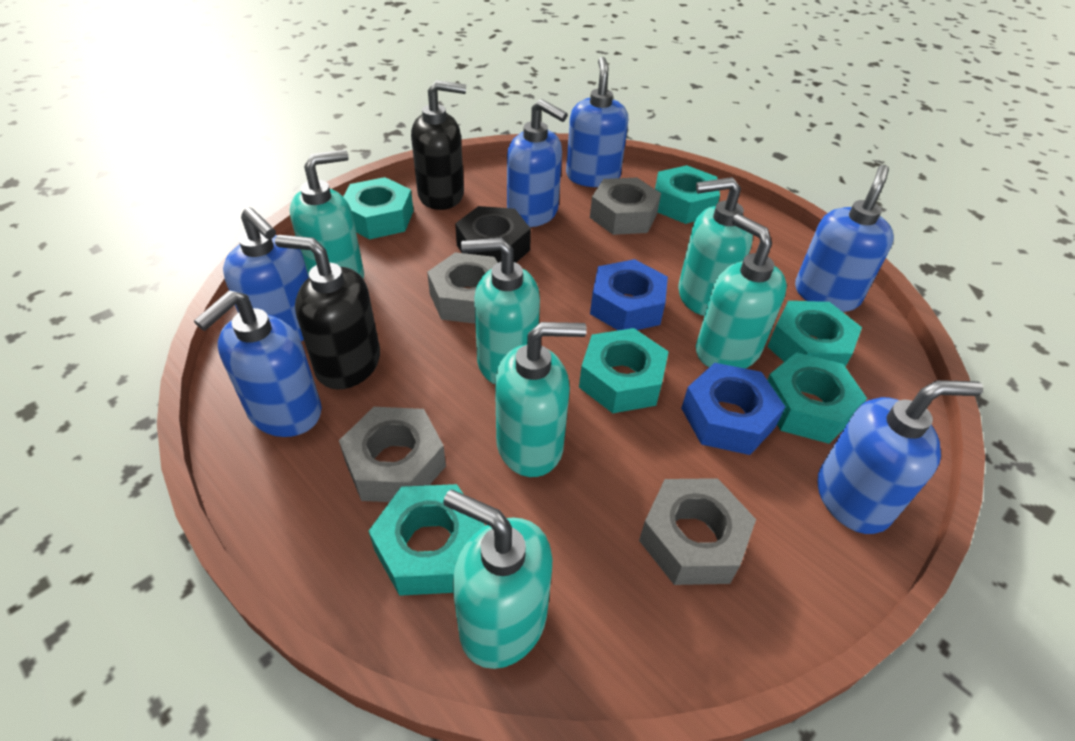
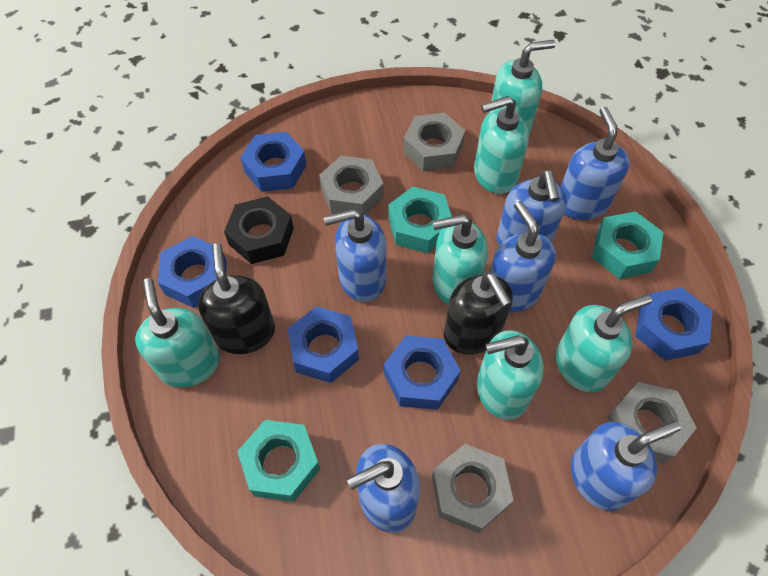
blue nut: [590,259,668,330] [681,363,785,455] = 2 -> [157,236,227,308] [240,132,307,192] [288,306,359,383] [384,336,461,410] [635,287,713,361] = 5
turquoise nut: [343,177,413,240] [369,484,485,596] [579,328,669,413] [655,165,720,224] [767,301,862,367] [767,352,867,444] = 6 -> [237,420,320,502] [388,187,452,253] [592,211,663,279] = 3

